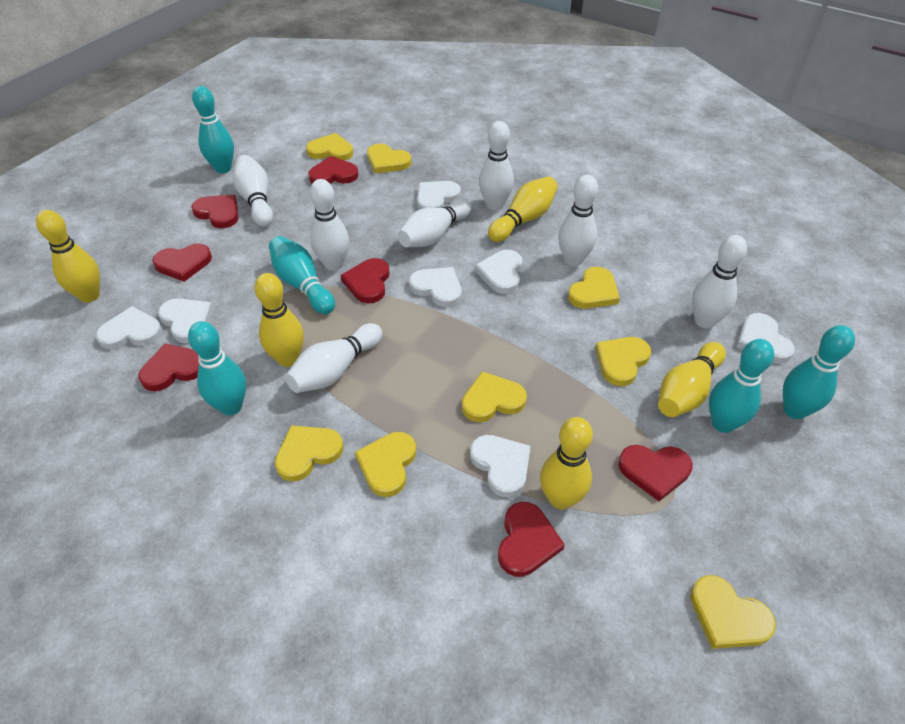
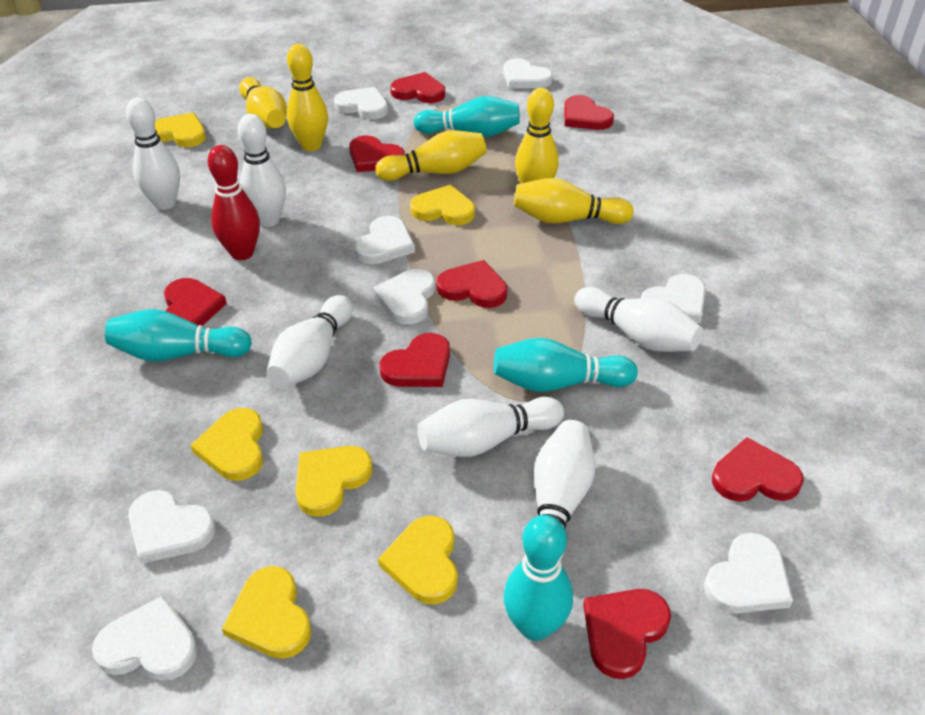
red bowling pin: none = 0 -> [207,145,260,260] = 1
red heart: [138,343,199,391] [152,244,212,282] [191,195,239,228] [308,156,358,184] [341,258,390,303] [498,502,565,577] [618,445,693,501] = 7 -> [164,278,227,326] [349,135,405,172] [379,333,450,387] [390,72,445,103] [436,260,507,308] [564,95,614,130] [583,589,671,679] [712,437,804,502] = 8
turquoise bowling pin: [188,321,246,415] [192,86,234,173] [269,236,335,314] [709,339,774,433] [783,325,855,419] = 5 -> [105,309,252,361] [414,96,520,137] [494,338,638,392] [503,515,573,641] = 4
white bowling pin: [233,155,273,227] [285,323,382,393] [310,179,349,271] [398,198,472,247] [479,121,514,210] [558,175,598,266] [692,235,747,328] = 7 -> [126,98,180,210] [238,114,286,227] [266,295,353,388] [417,397,564,457] [534,420,595,560] [574,287,703,352] = 6
white heart: [96,306,162,349] [158,298,213,343] [409,267,462,307] [417,181,461,210] [470,435,531,497] [475,250,523,294] [736,313,795,364] = 7 -> [92,596,198,681] [128,490,216,564] [334,87,388,119] [355,216,415,264] [373,269,435,324] [503,58,553,88] [641,274,706,323] [704,533,793,614] = 8
yellow heart: [275,425,344,481] [306,133,353,161] [355,432,416,497] [367,144,412,173] [462,372,527,422] [568,267,620,309] [595,337,651,386] [690,575,776,649] = 8 -> [155,112,206,147] [190,408,263,481] [222,566,311,659] [295,446,373,517] [378,516,458,605] [410,185,475,225] = 6

